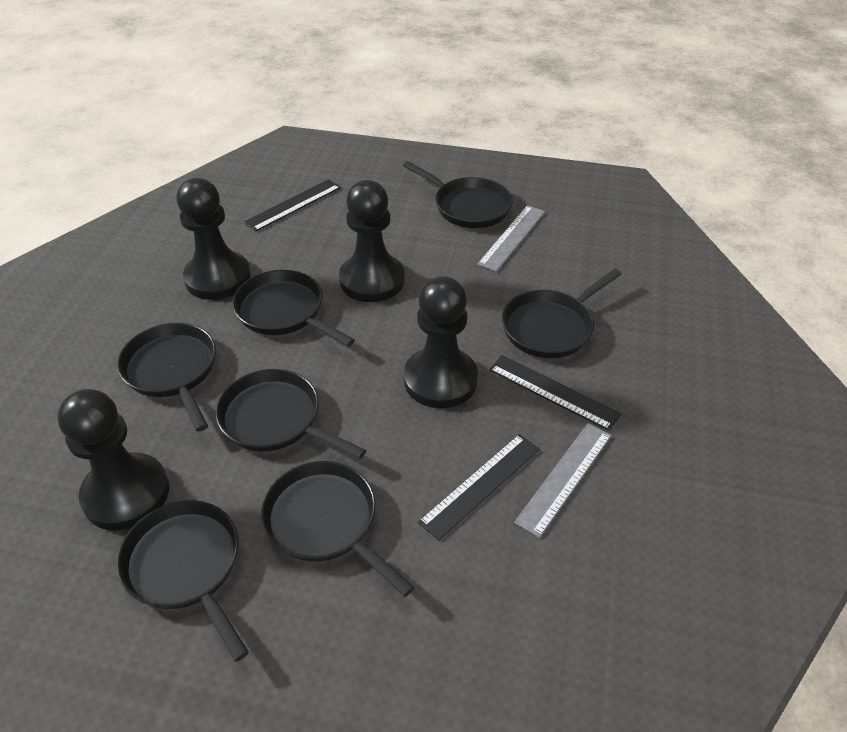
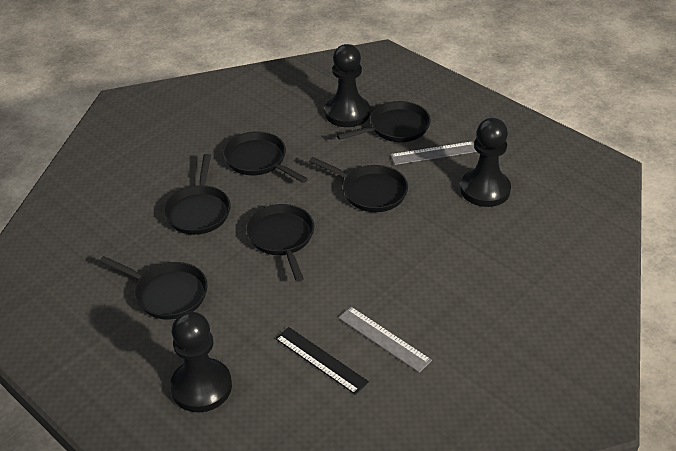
black pan: [117,323,216,431] [117,500,249,662] [216,369,366,459] [232,270,355,347] [261,461,414,597] [403,161,513,228] [502,269,621,358] = 7 -> [100,256,208,319] [164,154,231,235] [223,131,308,183] [246,204,314,282] [309,157,408,212] [337,101,431,142] = 6
black pawn: [57,389,169,531] [176,178,251,300] [339,180,405,302] [404,276,478,408] = 4 -> [170,311,232,412] [325,44,370,127] [460,118,511,207] = 3
black ruler: [244,179,341,232] [418,434,540,541] [489,355,621,431] = 3 -> [275,327,369,395] = 1

